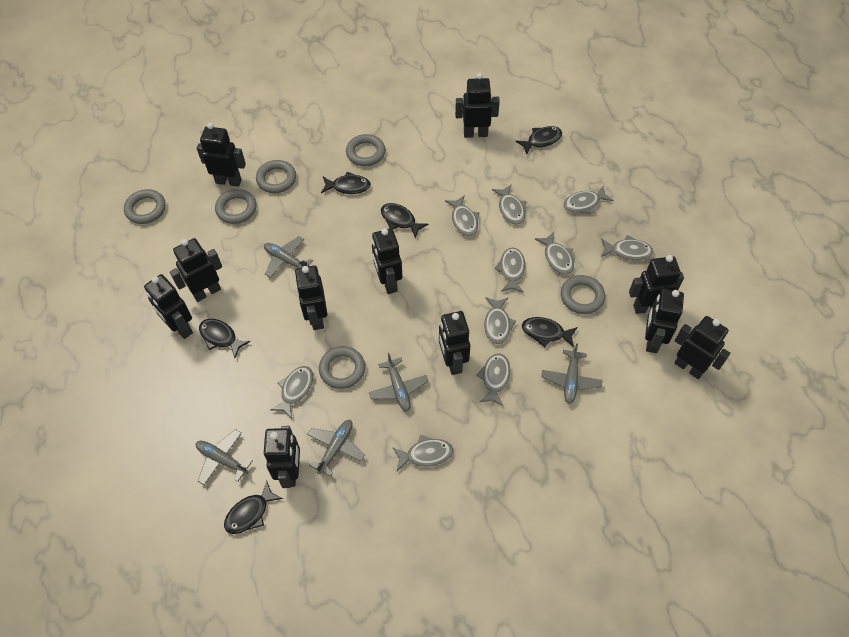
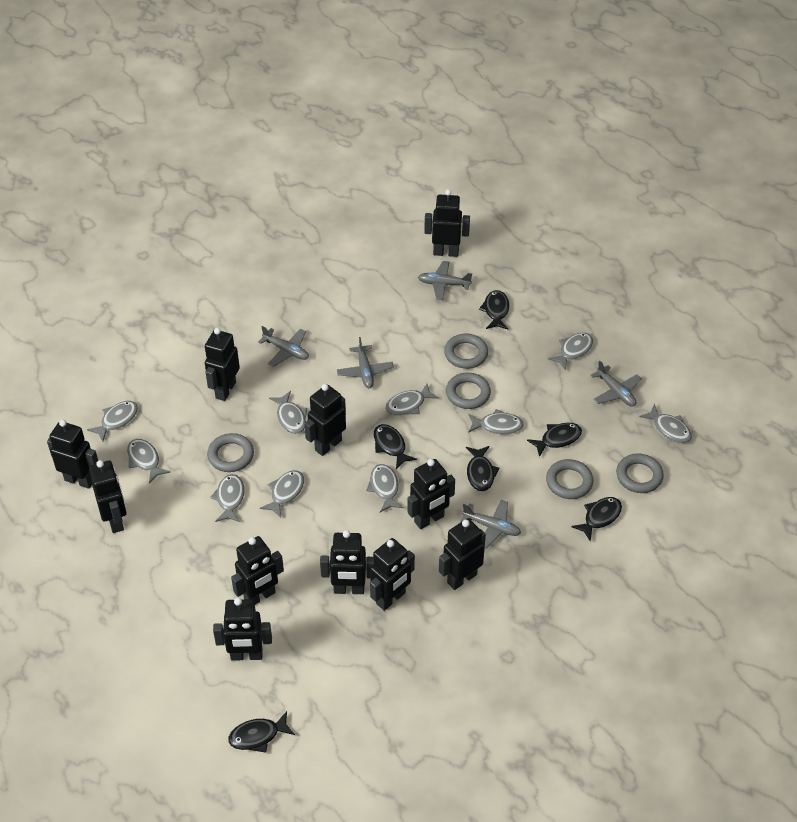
grey ring: [124,189,166,224] [215,189,257,224] [256,160,296,193] [319,346,365,389] [346,134,385,166] [561,275,605,314] = 6 -> [207,433,254,472] [444,334,488,369] [446,372,491,409] [546,459,593,499] [616,453,664,493] = 5

